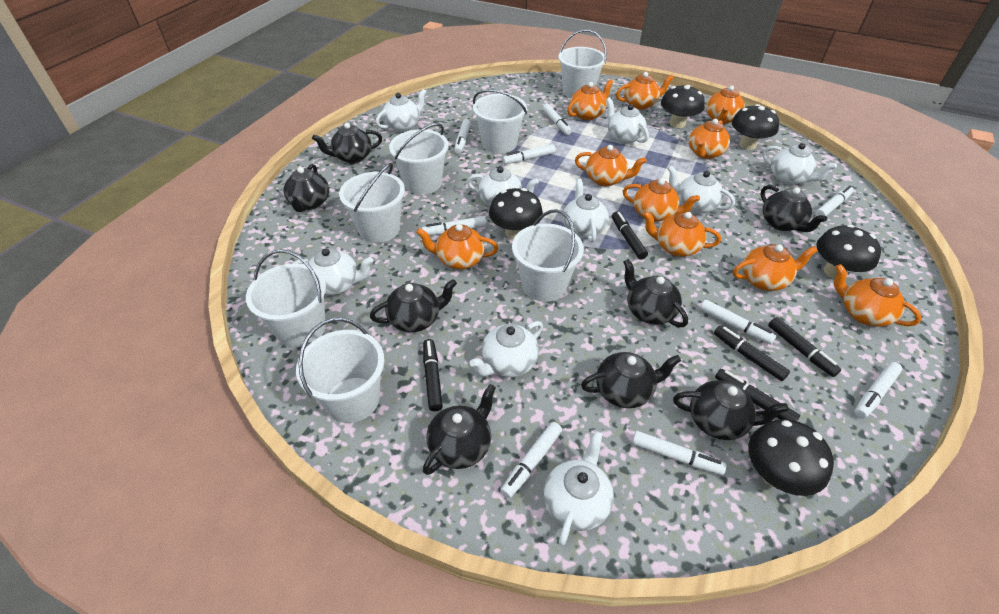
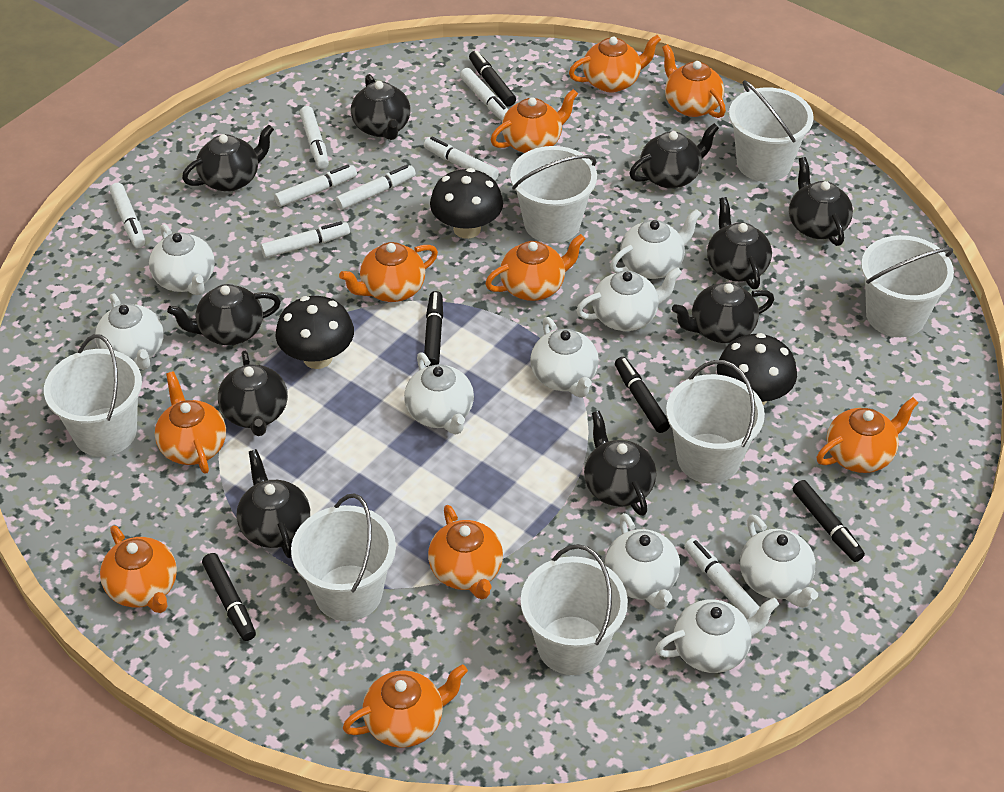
black mushroom: [489,188,543,239] [661,85,705,128] [732,104,779,150] [749,419,834,496] [816,224,881,279] = 5 -> [276,296,354,369] [430,168,503,239] [717,333,797,405] = 3
black teapot: [284,164,329,212] [312,123,382,163] [370,279,457,332] [423,384,496,475] [581,352,681,408] [623,259,688,327] [673,380,788,440] [760,185,827,232] = 8 -> [167,284,281,345] [182,125,274,192] [218,351,288,436] [237,449,310,558] [351,74,411,140] [584,411,656,516] [630,123,719,189] [672,282,774,343] [707,197,772,289] [789,157,853,246] = 10
white marker: [422,216,486,236] [454,119,471,154] [501,422,562,498] [502,144,556,164] [542,104,572,135] [632,431,726,475] [700,300,776,344] [815,186,854,216] [854,362,902,419] = 9 -> [110,183,145,248] [261,221,350,258] [274,164,357,207] [300,106,329,169] [335,165,416,210] [424,137,499,181] [460,68,508,121] [684,538,760,619] = 8

